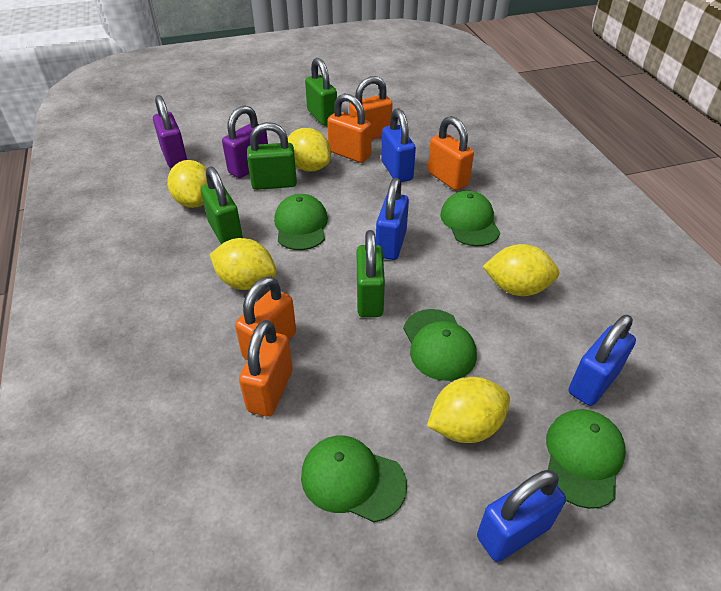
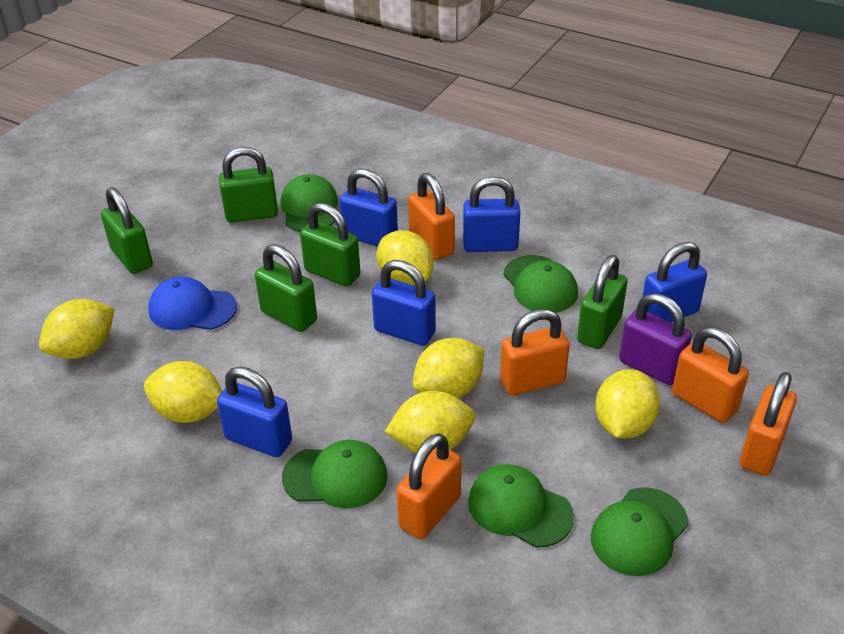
blue cap: none = 0 -> [148,276,237,330] = 1
blue padlock: [376,178,409,260] [381,108,416,182] [477,470,566,562] [569,315,636,406] = 4 -> [217,367,292,457] [340,168,398,247] [372,260,436,346] [463,176,520,252] [642,242,707,322] = 5
green padlock: [201,166,243,244] [247,122,297,190] [305,58,337,126] [357,230,385,317] = 4 -> [101,187,153,274] [219,147,278,223] [255,244,317,332] [300,203,361,287] [577,255,628,349] = 5
purple padlock: [153,95,187,168] [222,105,268,178] = 2 -> [619,293,692,385] = 1
yellow lemon: [167,160,208,208] [210,238,277,290] [288,128,331,172] [427,377,510,443] [482,244,560,296] = 5 -> [39,299,114,359] [144,361,222,423] [376,230,434,286] [385,391,475,453] [413,338,485,398] [595,369,660,439] = 6

